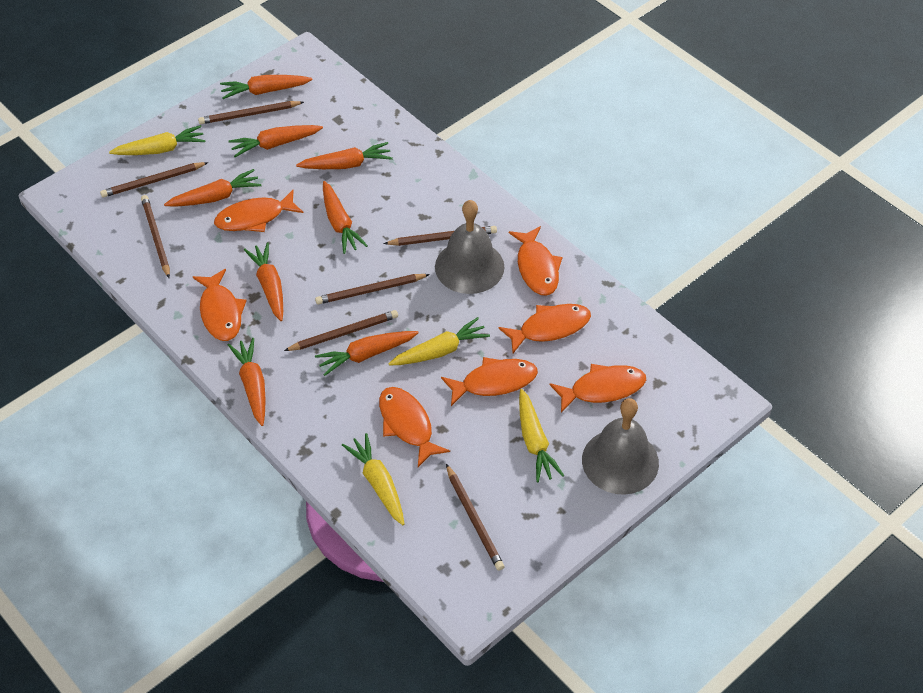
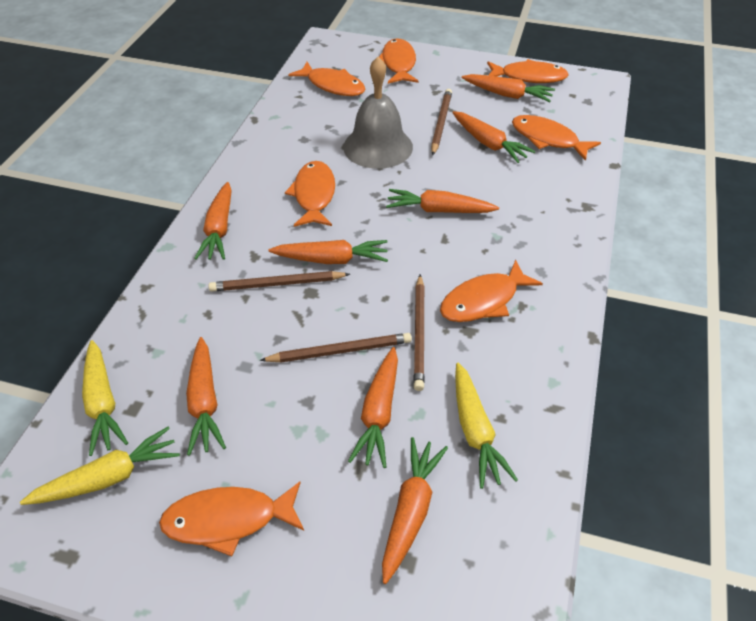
brown pencil: [100,162,209,198] [141,195,170,278] [198,101,304,124] [284,310,398,351] [315,274,430,305] [383,226,497,246] [446,464,505,571] = 7 -> [208,271,350,292] [260,333,412,362] [414,275,425,391] [431,89,452,155] = 4
grey bell: [435,200,505,294] [582,398,659,495] = 2 -> [343,57,413,169] = 1
yellow carrot: [109,125,205,155] [342,433,404,525] [389,317,490,366] [519,389,564,482] = 4 -> [20,427,180,505] [82,340,128,456] [455,363,518,489] = 3

